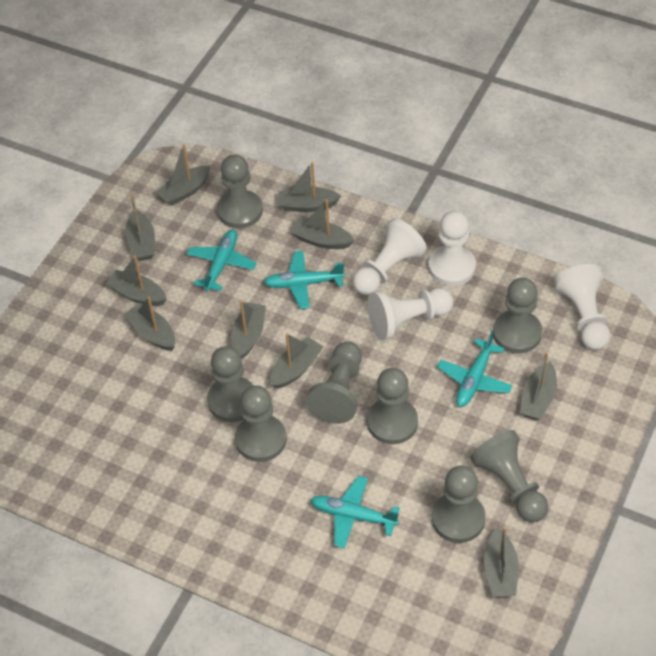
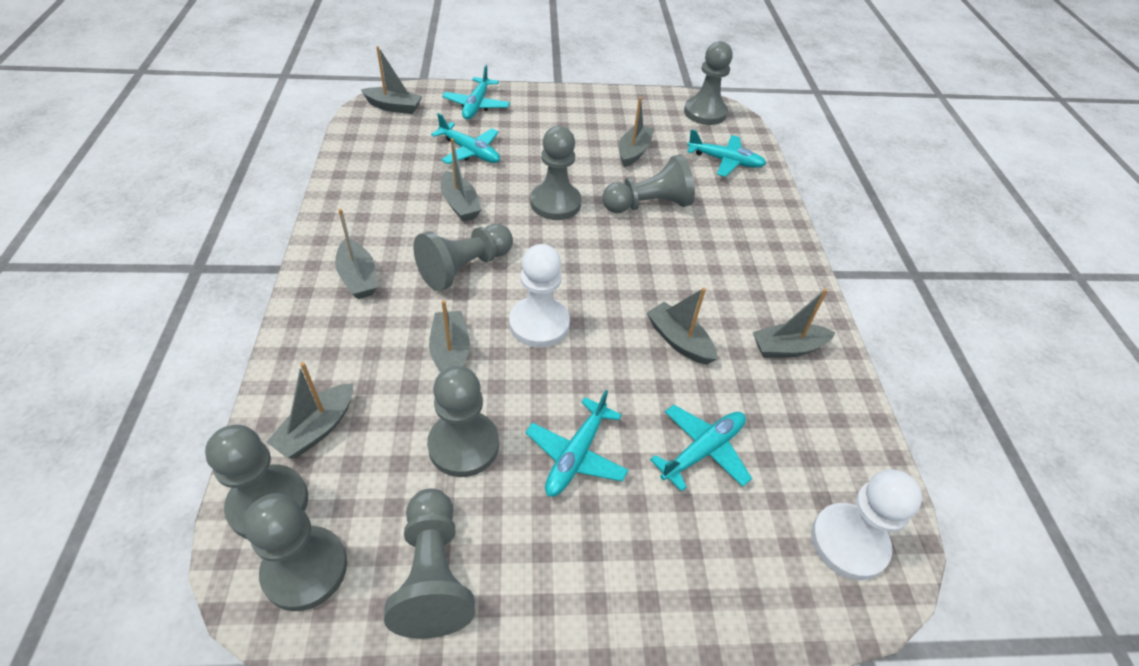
grey boat: [106,256,167,306] [125,195,155,261] [125,297,175,351] [156,144,210,206] [231,301,266,359] [270,333,323,389] [278,162,341,212] [291,199,355,249] [484,527,519,597] [520,352,557,420] = 10 -> [266,362,353,458] [335,209,377,299] [361,46,422,114] [429,300,470,373] [441,138,481,222] [619,97,654,167] [647,288,717,365] [753,289,836,358] = 8
turquoise plane: [186,230,257,291] [264,251,345,309] [311,476,400,549] [437,331,513,407] = 4 -> [431,113,500,164] [442,65,510,120] [525,390,628,497] [650,405,752,492] [687,129,766,177] = 5
white pawn: [352,218,427,295] [368,288,453,340] [429,211,476,286] [554,264,610,350] = 4 -> [509,244,570,348] [811,469,922,580] = 2

